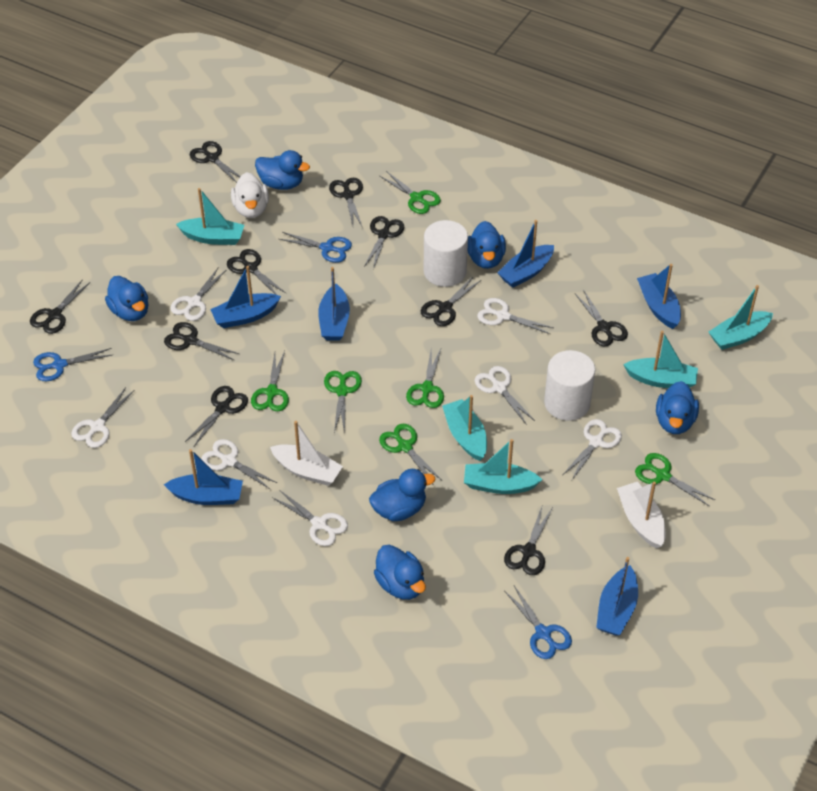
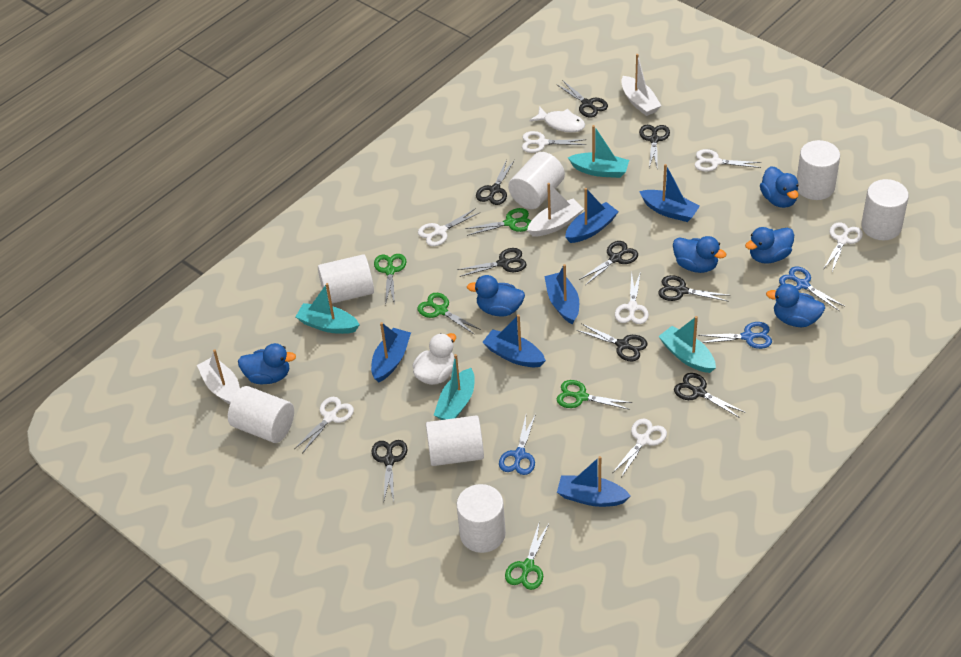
black scissors: [30,279,90,334] [164,322,239,360] [185,386,248,446] [190,141,241,183] [227,249,286,295] [329,178,363,228] [364,216,404,269] [421,276,481,326] [504,507,553,575] [575,290,628,346] = 10 -> [371,440,408,502] [457,248,527,277] [476,159,515,205] [556,80,608,118] [577,323,647,361] [579,241,638,285] [639,125,670,170] [658,275,731,302] [674,373,746,418] = 9
green scissors: [251,351,289,411] [324,371,362,433] [379,424,442,485] [380,171,441,214] [406,349,444,408] [635,453,715,507] = 6 -> [374,254,406,305] [417,293,481,335] [465,208,531,236] [505,524,549,590] [557,380,632,410] = 5
turquoise boat: [176,188,244,245] [442,395,487,461] [464,439,542,494] [623,331,698,388] [709,285,773,350] = 5 -> [296,283,360,334] [434,354,475,420] [568,125,629,178] [658,316,716,373] = 4
white boat: [270,421,343,486] [617,482,666,548] = 2 -> [197,349,240,404] [527,183,584,236] [621,54,661,116] = 3
white cylinder: [424,220,468,287] [544,350,595,421] = 2 -> [228,386,294,443] [318,254,374,304] [426,416,484,466] [456,484,506,553] [508,152,565,209] [797,140,840,200] [861,179,909,240] = 7
white fish: none = 0 -> [529,106,585,133] = 1

